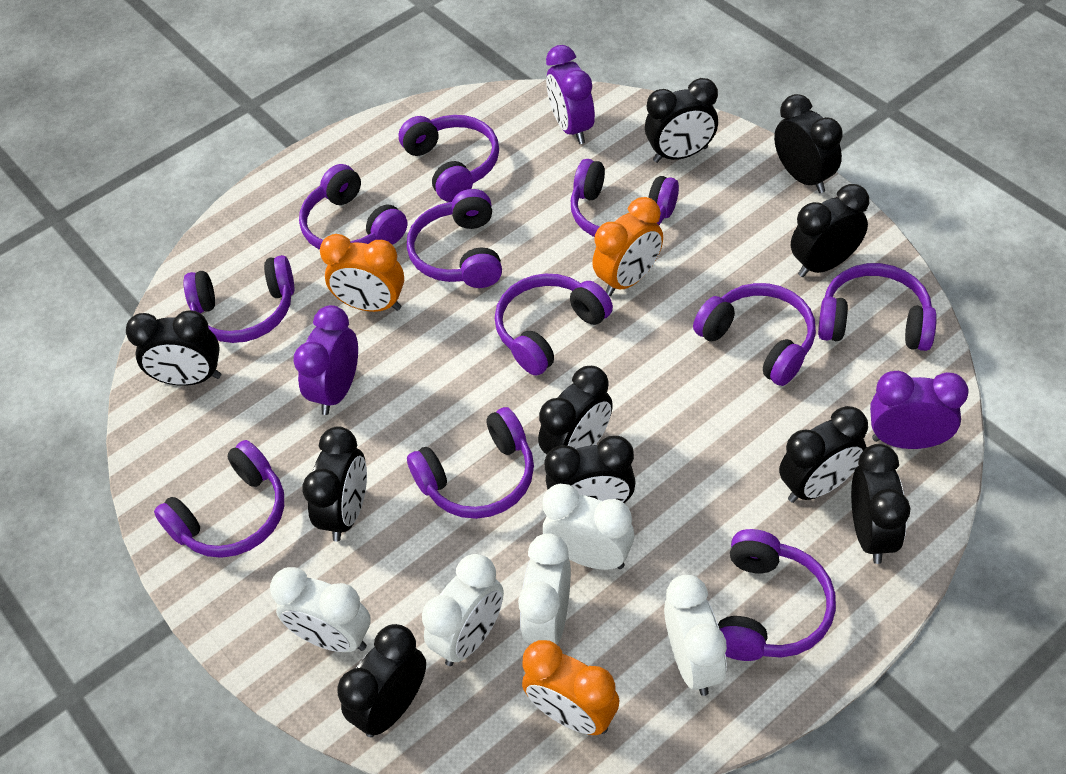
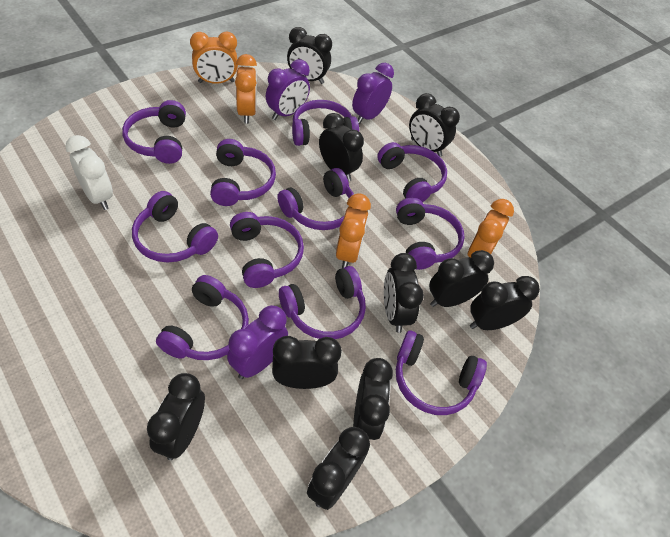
orange clock: [320,234,404,312] [522,640,620,735] [592,197,663,296] = 3 -> [190,32,238,84] [235,54,257,124] [336,193,371,268] [467,199,514,257] = 4
white clock: [270,567,371,652] [422,554,504,666] [518,533,571,645] [542,484,634,570] [664,575,727,696] = 5 -> [66,135,113,210] = 1

